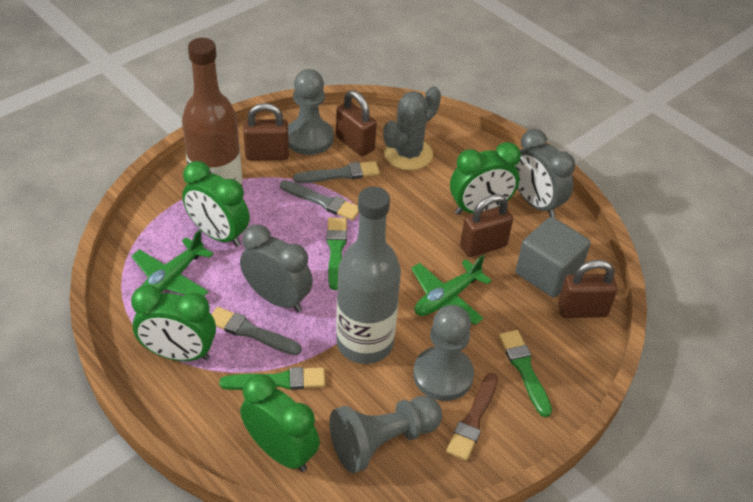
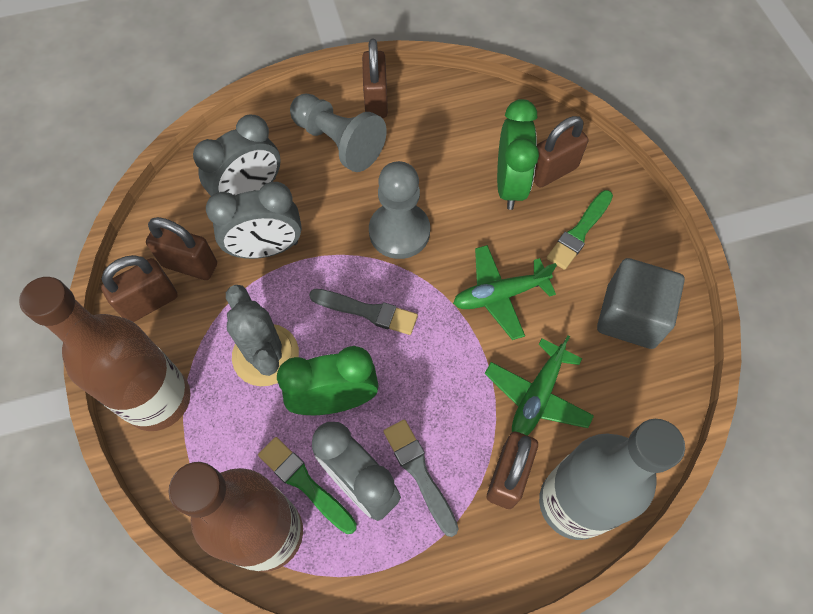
brown bottle: [182,38,243,187] = 1 -> [19,277,190,431] [168,462,303,572] = 2
brown brush: [446,373,498,461] = 1 -> none = 0
brown padlock: [243,103,289,161] [336,90,377,156] [460,194,513,257] [558,260,618,318] = 4 -> [101,255,178,322] [146,217,217,280] [362,39,388,118] [487,431,538,509] [533,116,588,188] = 5
green brush: [219,367,326,390] [326,217,347,290] [499,330,552,417] = 3 -> [258,437,357,534] [547,190,613,270] = 2
green clock: [131,285,216,361] [182,161,250,247] [240,374,320,472] [450,142,521,215] = 4 -> [277,346,379,415] [497,99,539,210] = 2
grey brush: [211,307,302,355] [280,180,359,221] [293,161,380,183] = 3 -> [309,289,418,335] [383,419,459,537] = 2
grey clock: [240,225,313,312] [515,129,575,217] = 2 -> [193,115,281,196] [206,182,302,259] [312,422,401,521] = 3
grey pawn: [288,69,334,155] [329,396,442,473] [413,305,474,401] = 3 -> [290,94,387,172] [369,161,430,259] = 2

